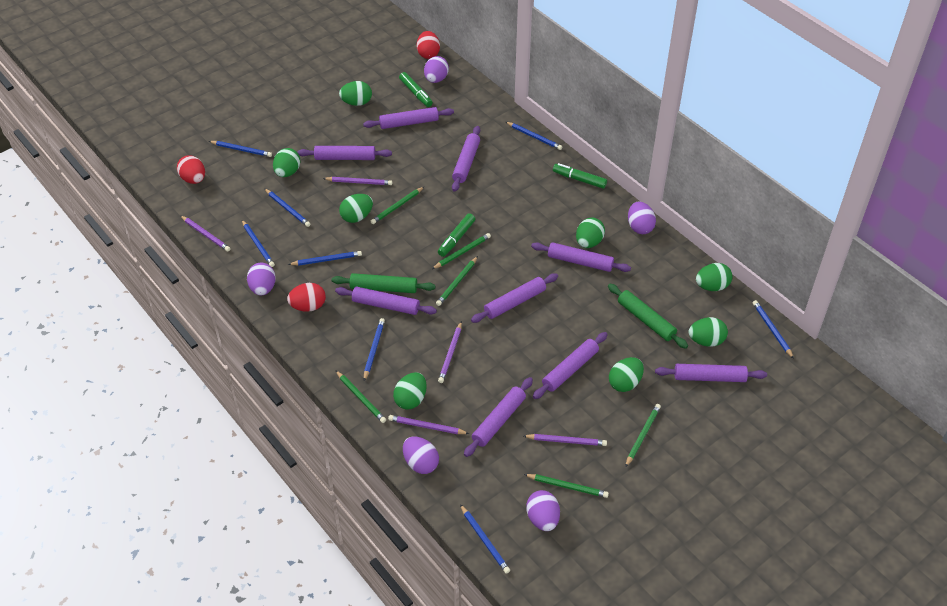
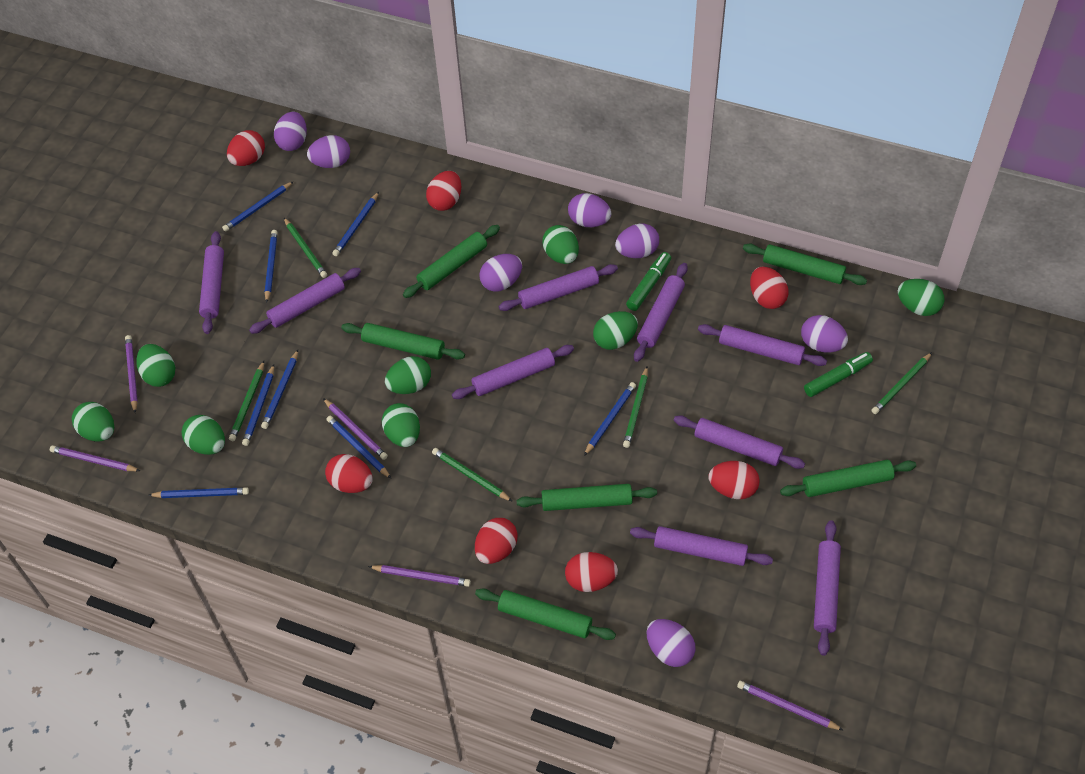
green marker: [399,72,433,107] [438,213,475,257] [553,163,607,189] = 3 -> [626,252,671,311] [804,352,873,397] = 2
green pencil: [335,370,386,423] [371,187,424,224] [432,233,491,269] [436,256,478,306] [524,474,609,498] [625,404,661,467] = 6 -> [229,361,264,441] [284,218,327,278] [432,448,513,502] [623,367,648,448] [872,352,932,414] = 5
green rolling pin: [332,273,435,293] [608,284,688,349] = 2 -> [341,323,465,360] [403,225,500,298] [475,589,616,640] [517,484,657,511] [743,244,867,285] [780,460,916,497] = 6
purple egg: [247,263,276,295] [403,437,439,474] [424,56,449,83] [526,490,560,531] [628,202,656,234] = 5 -> [274,112,307,151] [307,135,350,168] [479,254,522,292] [568,193,611,227] [615,224,659,258] [646,619,696,667] [801,315,848,352] = 7
red egg: [177,155,205,184] [287,283,326,312] [417,31,440,59] = 3 -> [227,130,265,166] [325,454,373,493] [426,171,461,211] [475,518,518,564] [565,552,618,592] [709,461,760,499] [750,267,789,309] = 7

